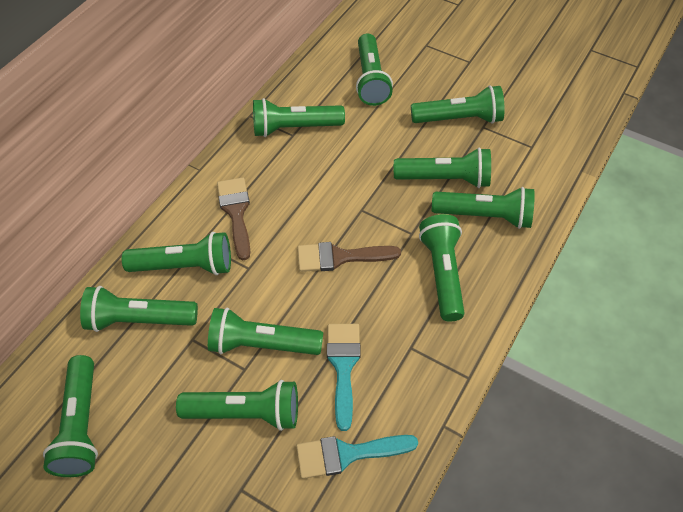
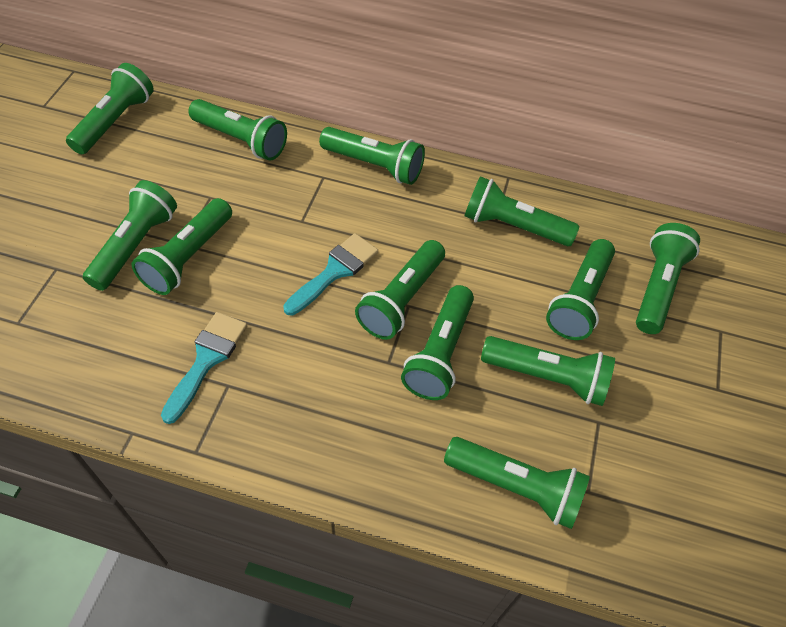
brown brush: [217,177,250,260] [298,242,401,272] = 2 -> none = 0
green flashlight: [43,355,98,477] [80,286,198,332] [122,232,231,275] [176,380,298,431] [208,307,323,355] [253,98,345,137] [356,33,393,106] [394,148,491,188] [411,85,505,124] [419,214,464,322] [432,187,535,229] = 11 -> [66,63,154,154] [83,180,177,291] [132,198,232,295] [189,99,287,161] [319,127,425,185] [355,240,445,340] [401,285,474,400] [444,437,590,529] [465,176,579,246] [481,336,615,406] [546,239,615,340] [636,223,700,334] = 12

